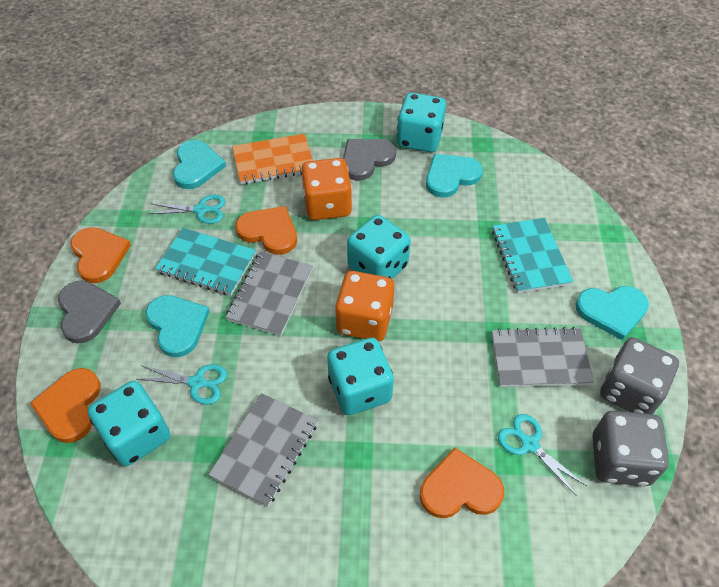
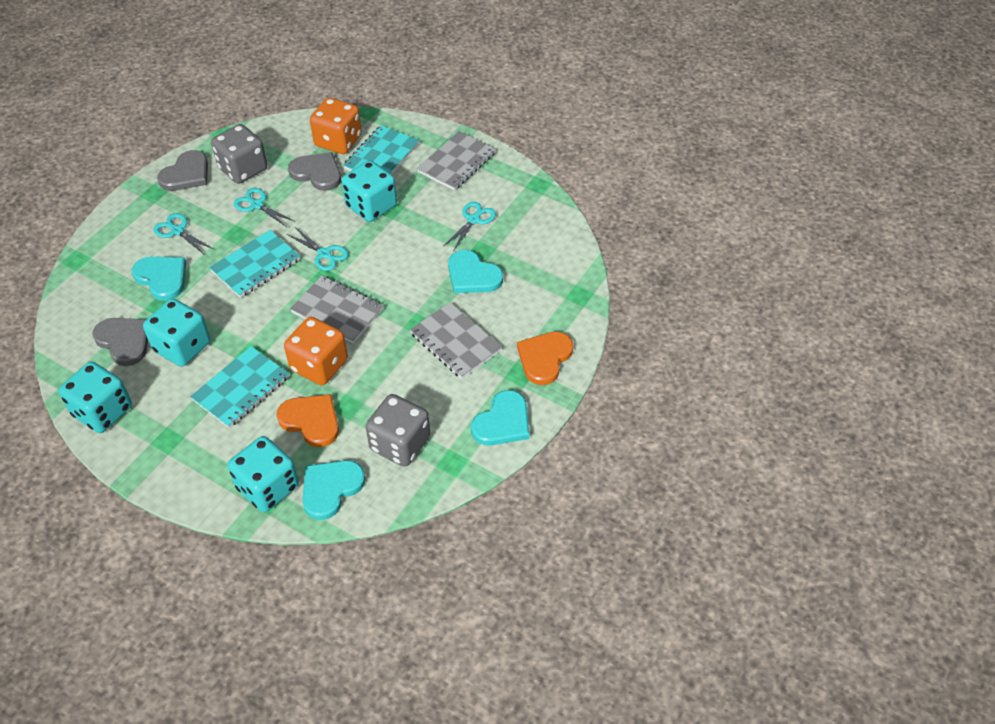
grey heart: [58,280,121,344] [343,139,396,181] = 2 -> [92,318,148,366] [157,150,208,191] [288,152,341,191] = 3
orange heart: [30,368,101,443] [71,227,131,283] [235,206,297,255] [420,448,504,518] = 4 -> [276,394,339,447] [517,332,573,385] = 2
orange notebook: [232,133,313,185] = 1 -> none = 0
turquoise notebook: [155,228,256,296] [492,218,573,293] = 2 -> [190,346,289,428] [209,230,300,298] [343,125,420,175] = 3
turquoise scissors: [138,364,227,405] [148,194,225,224] [498,414,587,496] = 3 -> [154,213,213,255] [234,188,294,227] [287,227,349,271] [444,202,496,251] = 4

